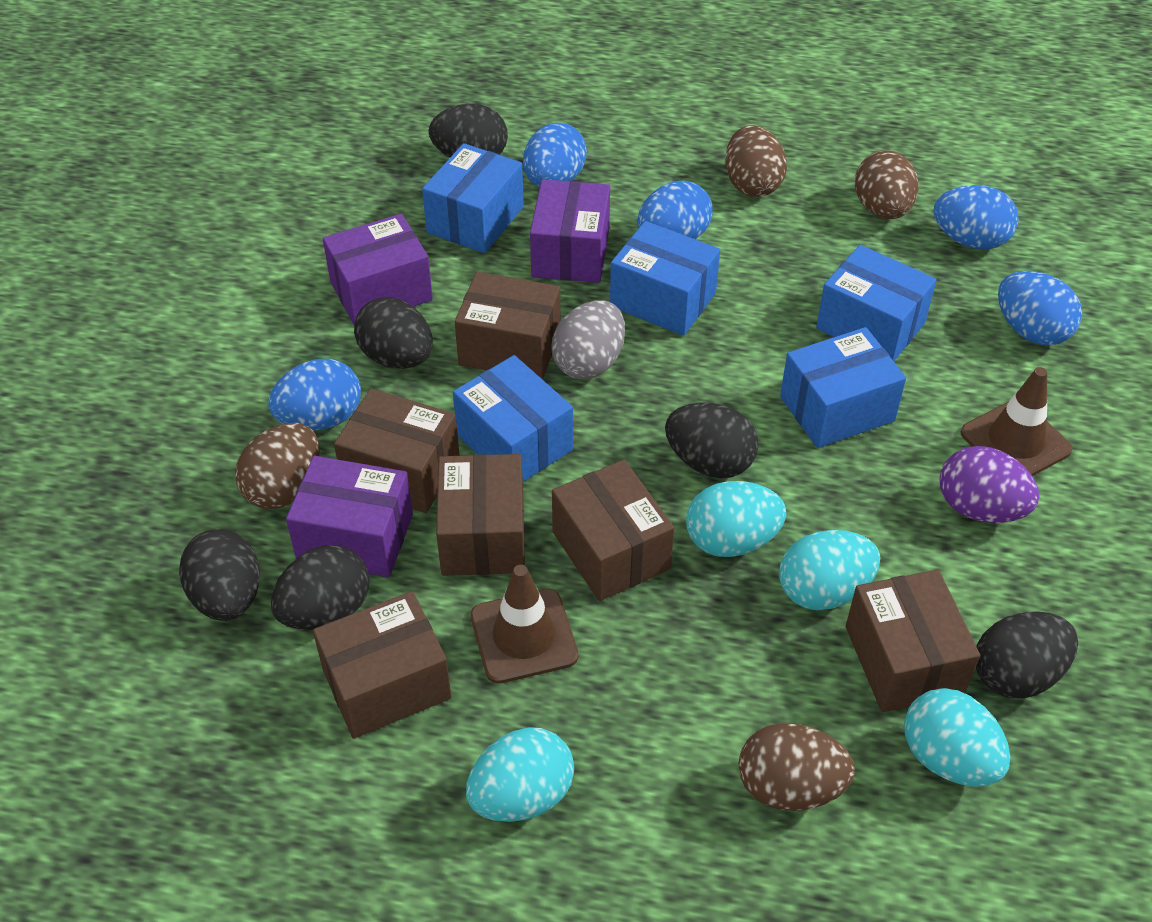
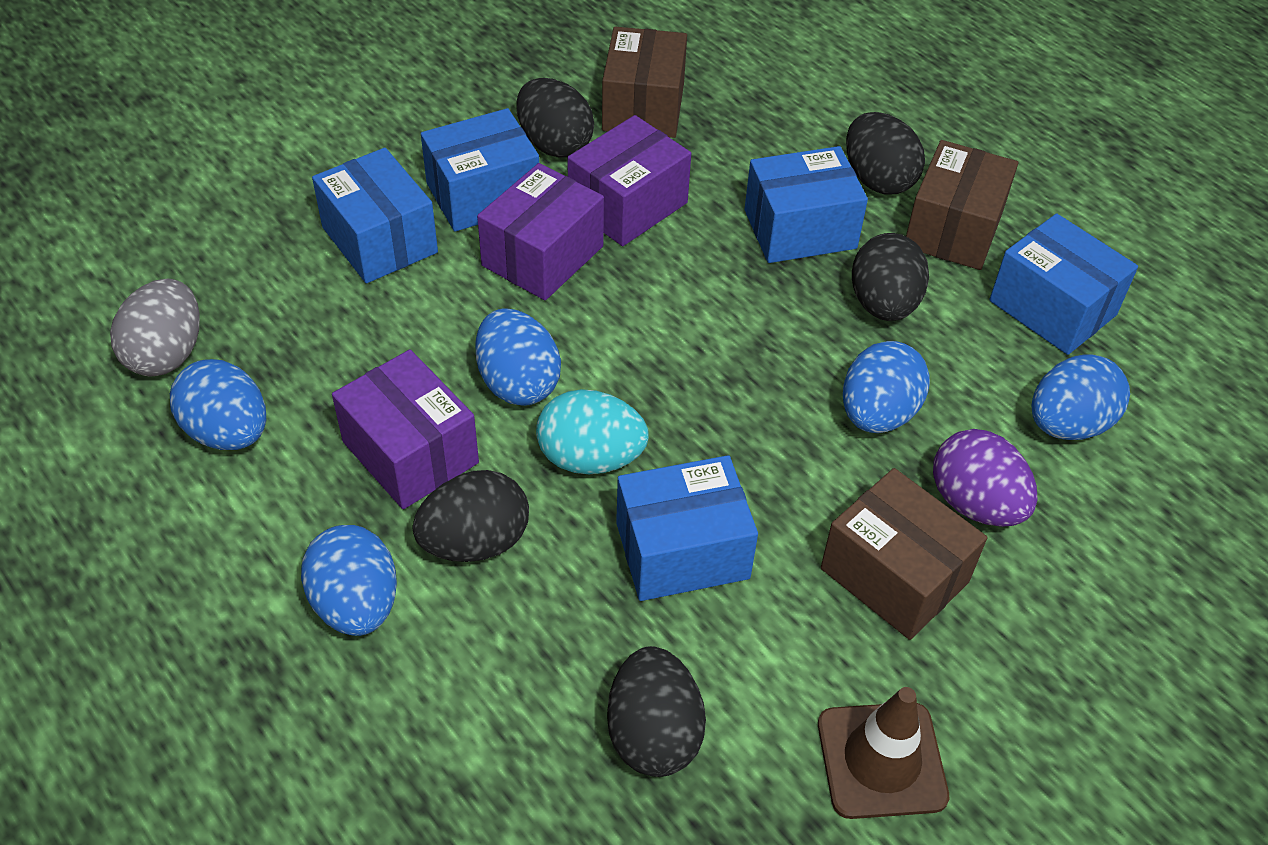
black egg: [179,529,260,621] [271,545,370,630] [354,297,433,369] [428,104,508,157] [665,402,758,478] [976,611,1078,698] = 6 -> [412,470,529,562] [516,78,594,158] [607,646,706,777] [846,112,925,195] [852,233,929,321] = 5
brown box: [313,591,451,739] [334,388,460,513] [436,454,525,576] [455,272,561,380] [552,460,674,601] [846,570,980,712] = 6 -> [602,27,687,138] [821,468,987,640] [906,140,1018,270] = 3
brown egg: [235,423,320,509] [725,126,787,197] [738,723,855,811] [855,150,919,219] = 4 -> none = 0
brown traffic cone: [470,565,578,684] [961,367,1073,476] = 2 -> [818,687,949,819] = 1
turquoise egg: [466,727,574,822] [686,481,786,557] [779,530,880,610] [904,688,1010,787] = 4 -> [536,389,649,474] = 1

